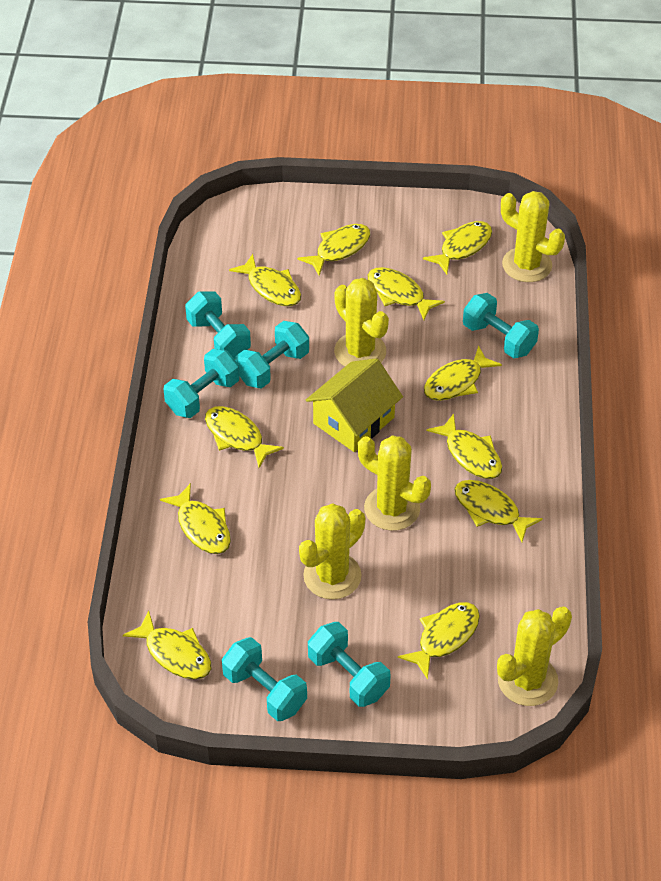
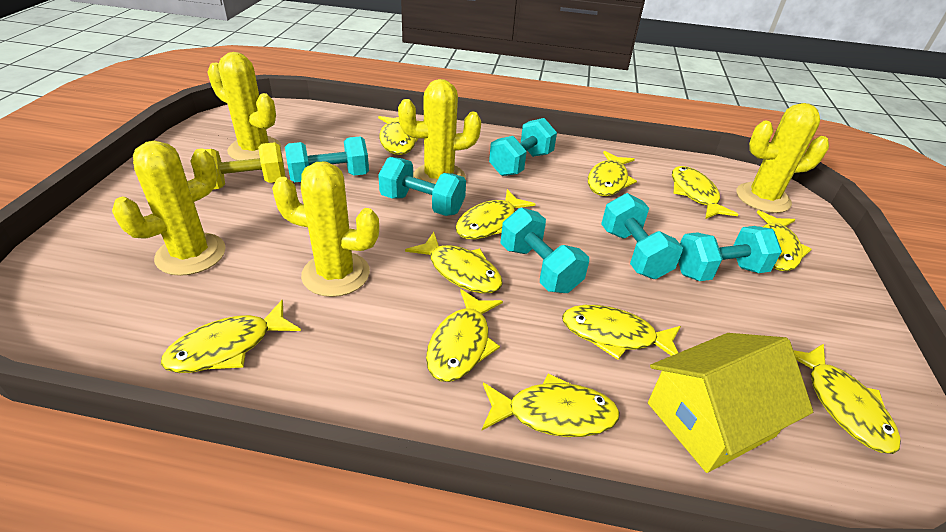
yellow dumbbell: none = 0 -> [205,142,286,189] = 1

